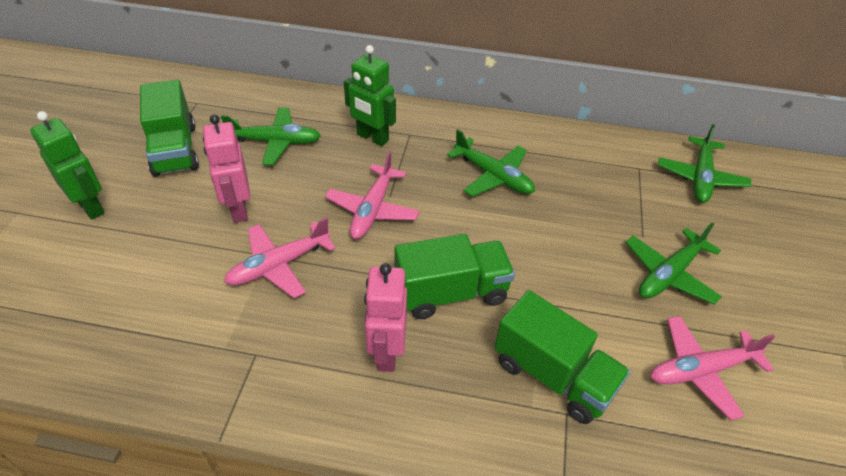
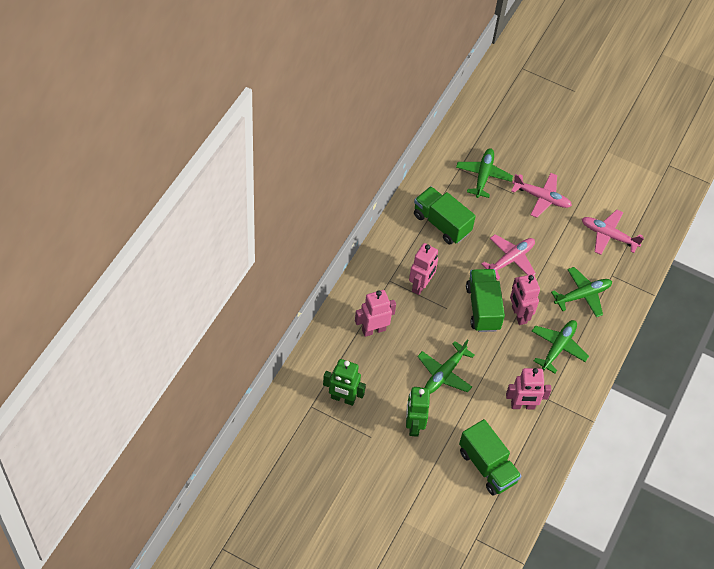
pink robot: [203,114,250,223] [364,263,407,372] = 2 -> [355,290,396,337] [409,243,438,295] [506,368,552,409] [510,274,540,325] = 4

